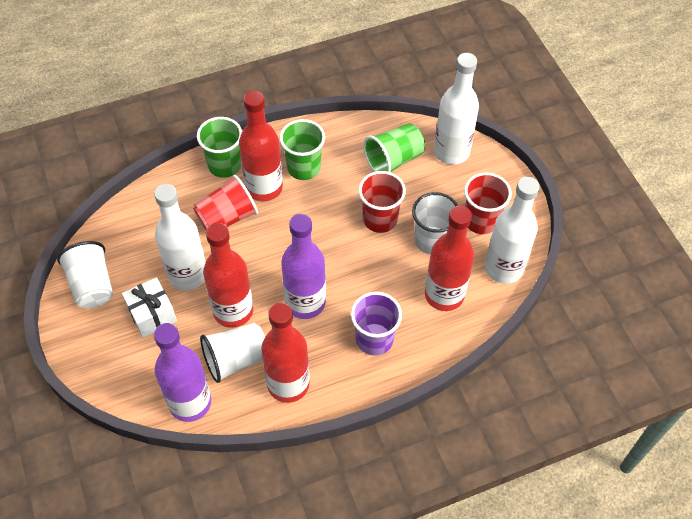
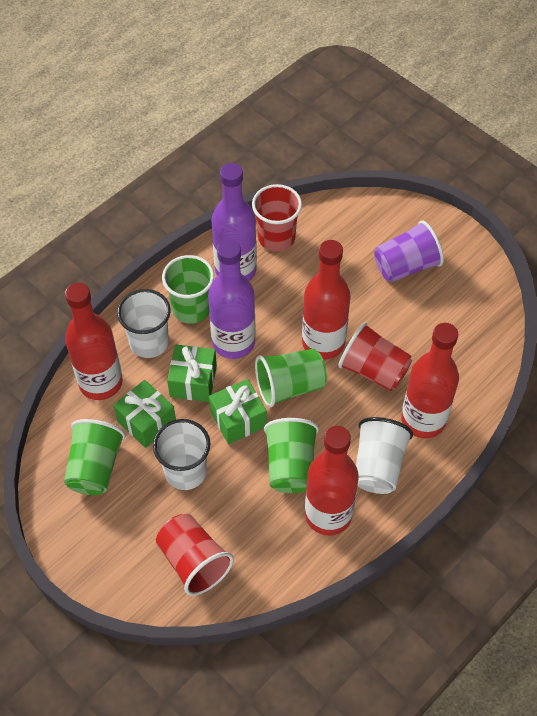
green cup: [197,117,242,178] [279,119,325,180] [363,123,425,172] = 3 -> [64,419,126,495] [162,255,214,324] [255,349,327,408] [264,418,319,493] = 4
green gift: none = 0 -> [113,380,176,448] [167,345,217,402] [209,379,267,444] = 3
white bottle: [154,184,206,291] [434,53,479,165] [485,177,540,284] = 3 -> none = 0
white gift: [122,277,177,338] = 1 -> none = 0

